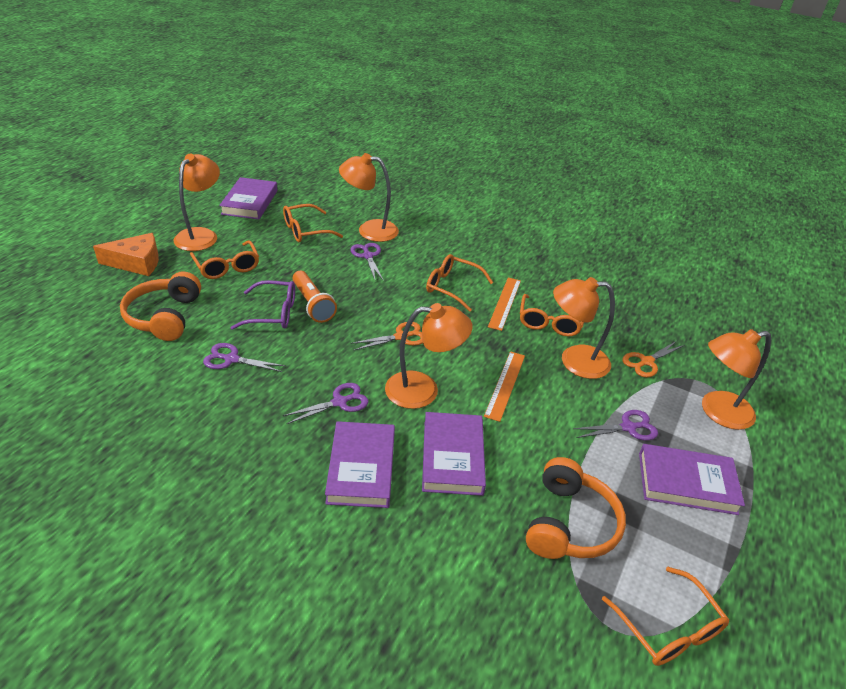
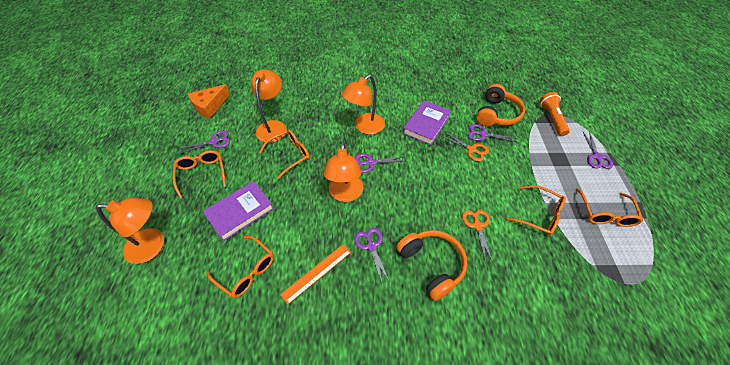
orange lamp: [174,154,220,251] [339,153,399,242] [385,303,473,409] [553,277,615,379] [702,329,771,430] = 5 -> [96,198,164,264] [251,69,287,143] [323,142,364,202] [342,75,385,135] = 4
orange ruler: [484,351,525,422] [488,277,521,331] = 2 -> [280,244,351,304] = 1
purple book: [219,177,277,220] [325,421,395,508] [422,412,486,496] [639,444,745,515] = 4 -> [203,181,274,241] [403,100,451,145] = 2
purple glasses: [231,280,295,330] = 1 -> none = 0
purple scissors: [203,343,286,372] [283,383,369,424] [350,243,384,281] [573,410,658,440] = 4 -> [179,131,230,154] [354,228,390,285] [355,154,405,173] [468,124,516,142] [583,132,613,169] = 5

